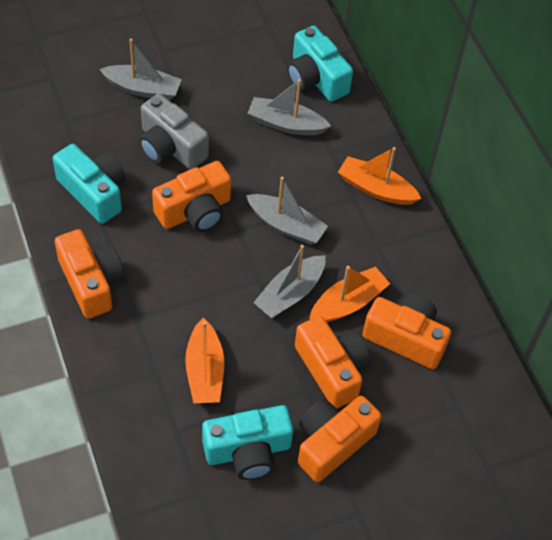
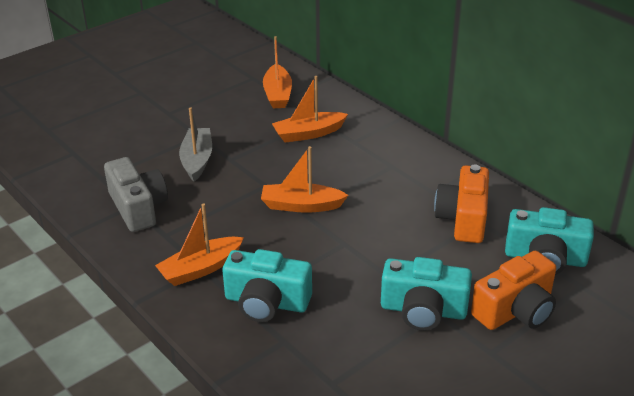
grey boat: [99,39,182,100] [246,176,328,245] [247,79,331,135] [253,245,326,318] = 4 -> [179,107,212,182] = 1
orange boat: [185,318,224,403] [309,266,390,322] [338,147,421,205] = 3 -> [155,203,244,286] [261,146,348,213] [263,36,292,108] [272,76,348,143] = 4
orange camera: [55,229,124,319] [152,161,231,232] [295,316,369,409] [298,396,382,482] [363,294,451,369] = 5 -> [434,164,489,243] [471,251,556,330] = 2

